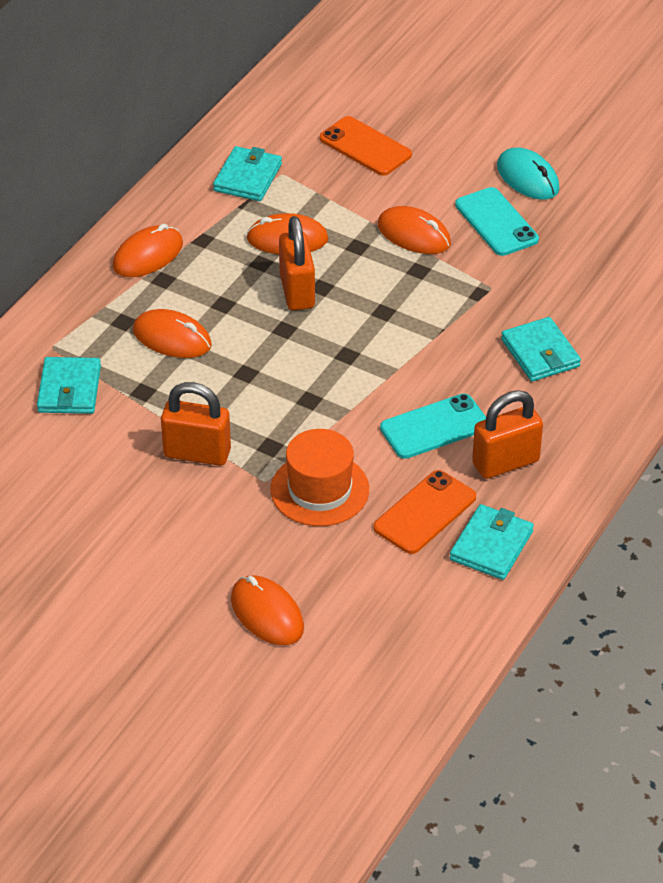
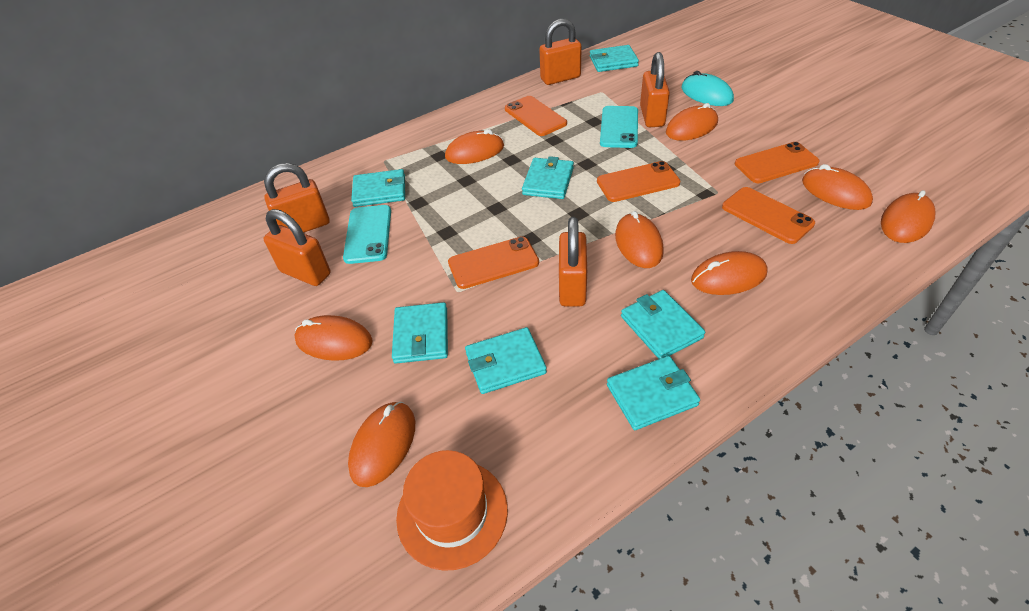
orange mouse: [113,224,183,277] [133,309,212,358] [231,575,304,645] [246,213,329,254] [378,206,451,254] = 5 -> [294,315,373,361] [348,401,415,487] [445,129,504,164] [615,211,664,268] [666,103,718,141] [691,251,768,295] [802,164,873,210] [881,190,935,243] = 8
orange padlock: [161,382,231,466] [279,216,315,311] [472,390,543,479] = 3 -> [263,209,331,286] [264,163,330,233] [539,19,582,85] [559,217,587,306] [640,52,670,127] = 5
orange phone: [320,116,412,176] [373,470,476,554] = 2 -> [448,236,539,289] [505,96,567,136] [597,161,680,202] [722,187,815,244] [735,142,820,183] = 5
turquoise wallet: [37,357,101,414] [213,146,282,201] [450,504,534,580] [501,317,581,381] = 4 -> [351,169,405,207] [392,302,448,363] [465,327,547,394] [522,156,574,199] [590,45,639,72] [607,356,700,430] [621,290,705,359] = 7

